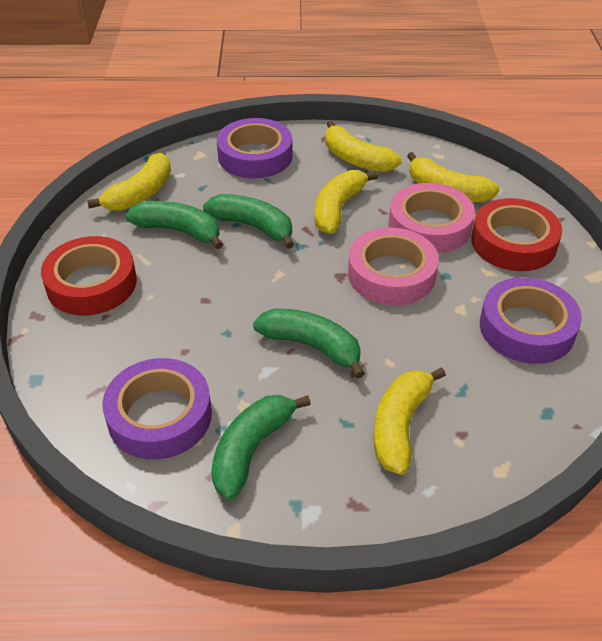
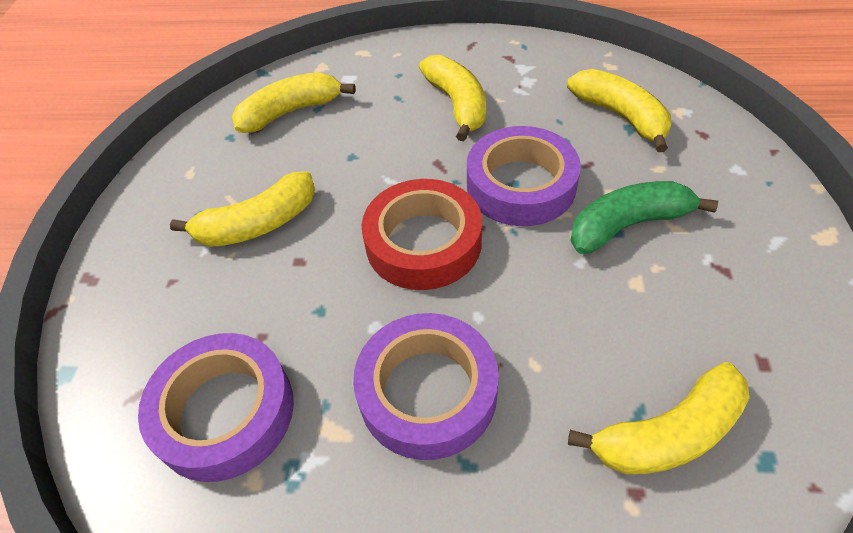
green banana: [125,201,223,249] [203,194,294,249] [211,395,311,500] [253,309,365,379] = 4 -> [570,181,718,254] = 1
pink tape: [348,227,439,305] [389,183,475,253] = 2 -> none = 0
red tape: [41,236,137,315] [471,198,562,271] = 2 -> [362,179,482,290] = 1

